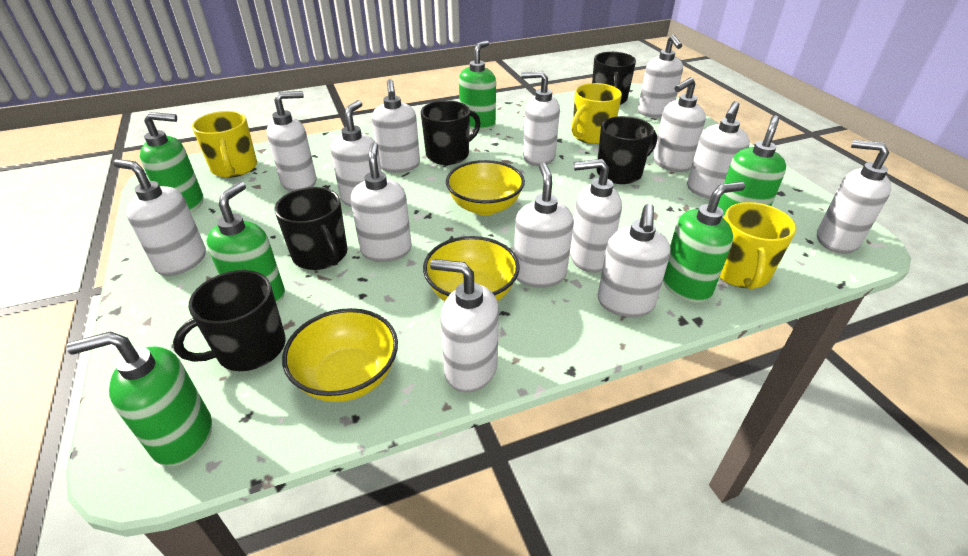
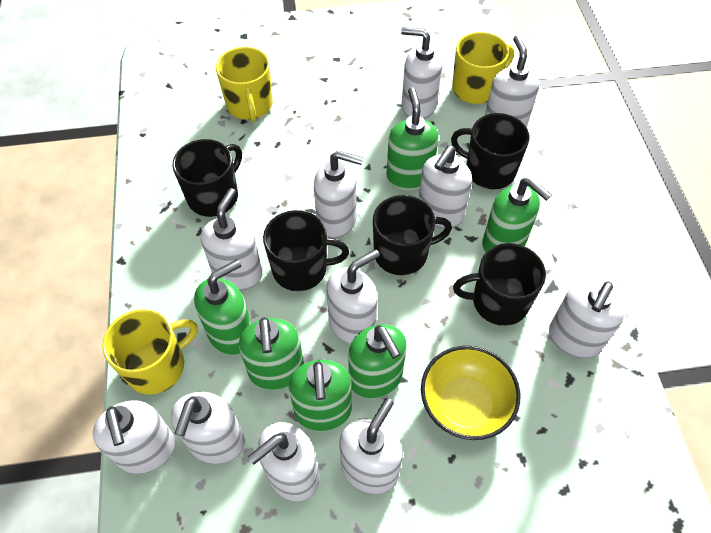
white soap dispenser: [114,159,206,276] [267,91,316,191] [331,100,381,207] [351,142,412,262] [372,79,420,173] [430,259,499,392] [514,162,574,288] [521,71,560,166] [570,159,622,273] [598,204,671,317] [638,34,683,118] [653,77,706,172] [687,101,750,199] [817,140,891,254] = 14 -> [93,400,176,474] [171,392,245,464] [201,188,262,291] [248,422,319,502] [314,151,363,239] [326,249,380,345] [339,398,403,494] [401,27,443,119] [419,146,472,229] [485,35,540,127] [549,281,624,358] = 11
yellow bowl: [282,308,398,402] [423,236,520,301] [446,160,525,215] = 3 -> [421,346,520,440] = 1

